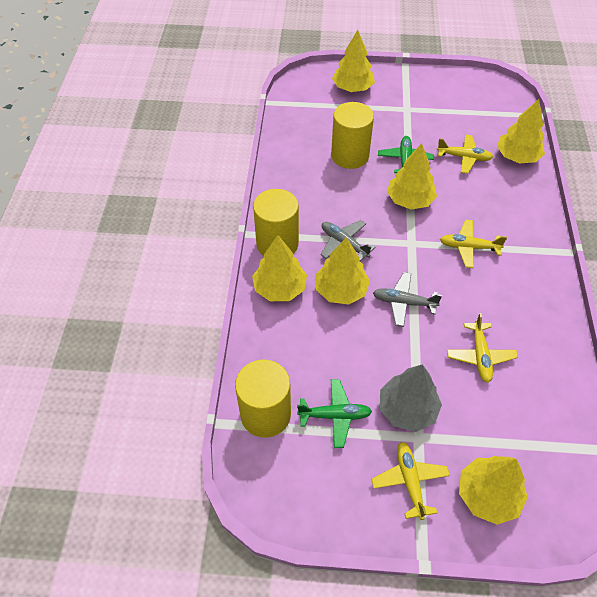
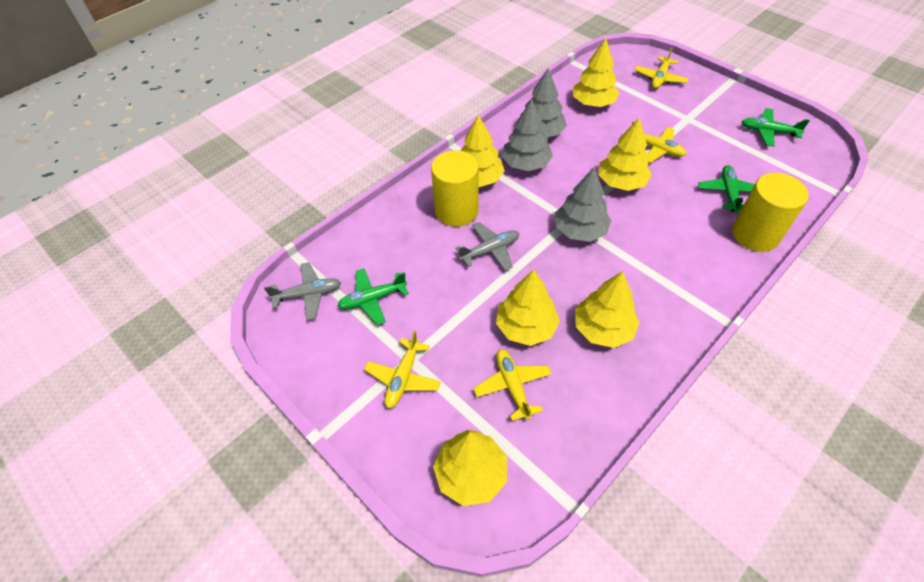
green plane: [297,379,372,448] [378,136,434,173] = 2 -> [338,268,409,325] [698,165,755,213] [742,108,810,147] = 3
grey tree: [380,364,442,432] = 1 -> [502,99,553,171] [520,68,567,137] [555,168,611,242] = 3
yellow cylinder: [235,360,291,438] [253,189,299,256] [331,102,374,169] = 3 -> [431,150,479,226] [732,173,809,252] = 2

